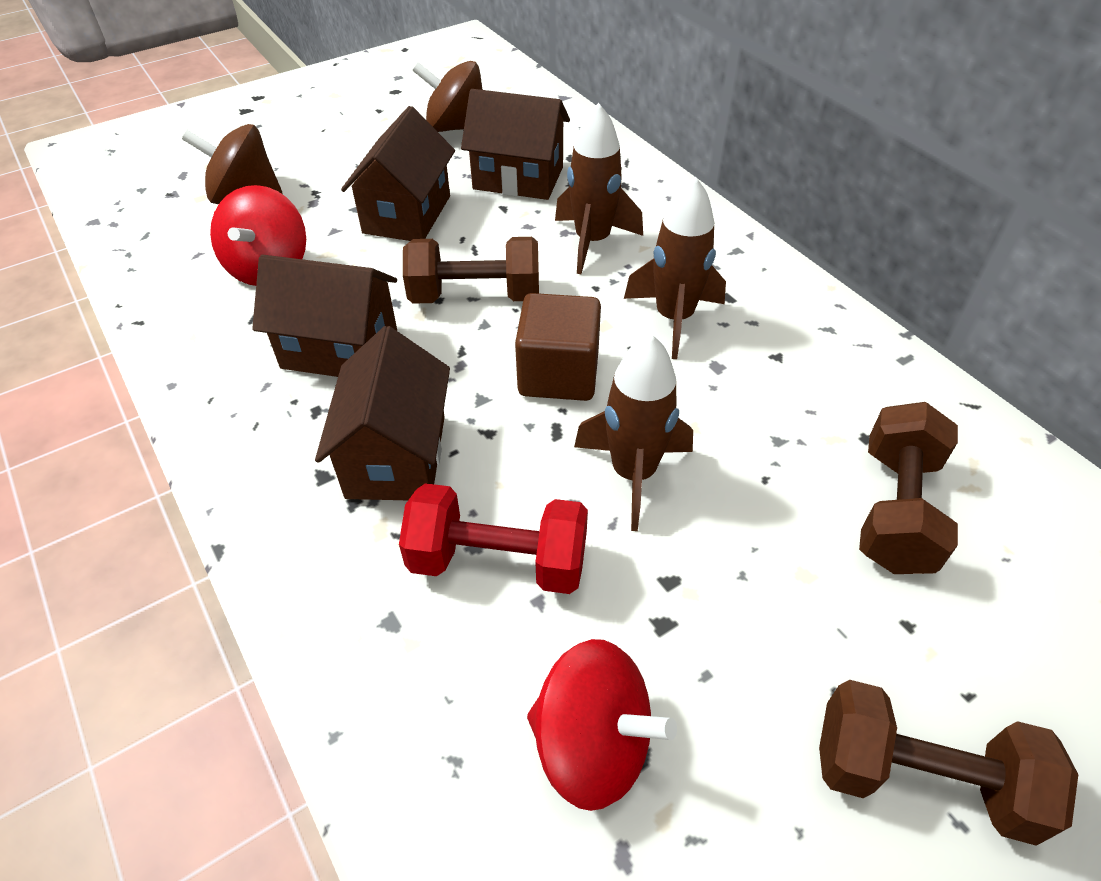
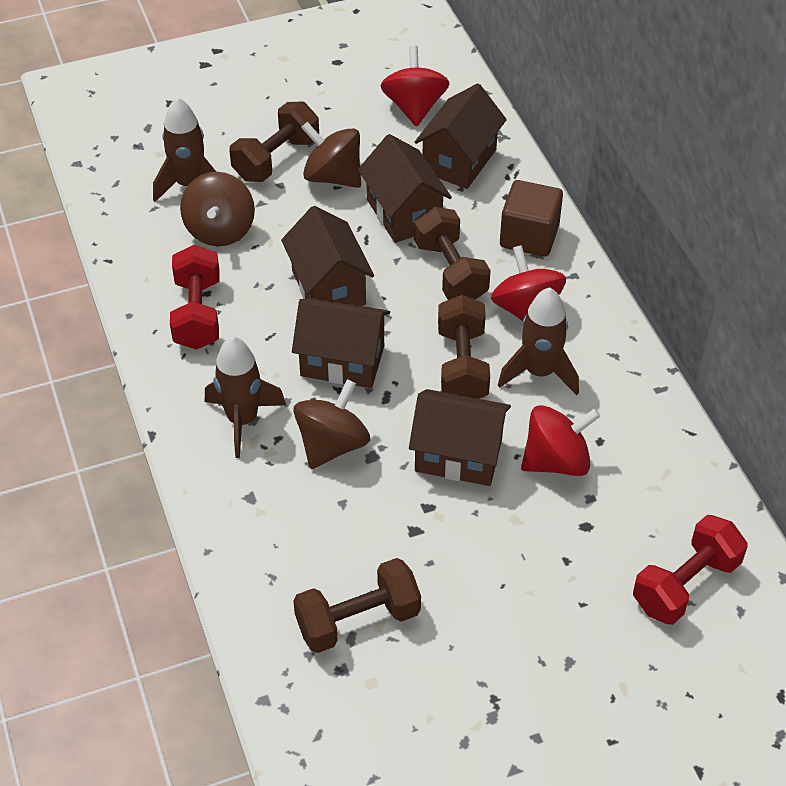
brown dumbbell: [403,237,539,304] [819,680,1078,846] [859,402,958,574] = 3 -> [229,102,319,182] [293,558,421,653] [414,206,491,300] [438,295,490,399] = 4
brown house: [252,255,397,377] [315,326,450,500] [341,106,455,241] [461,89,570,200] = 4 -> [281,206,374,306] [292,298,390,388] [358,134,452,243] [409,389,511,486] [415,83,507,189] = 5
brown spinning top: [182,124,282,204] [412,61,483,132] = 2 -> [180,172,255,246] [293,379,370,469] [301,122,361,188] = 3
red dumbbell: [399,483,588,594] = 1 -> [170,245,220,350] [633,515,748,625] = 2
red spinning top: [210,185,306,286] [527,639,677,811] = 2 -> [380,45,450,127] [491,245,566,321] [521,405,601,476] = 3

